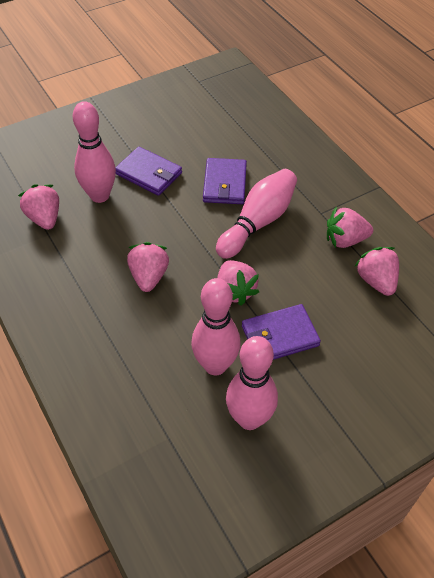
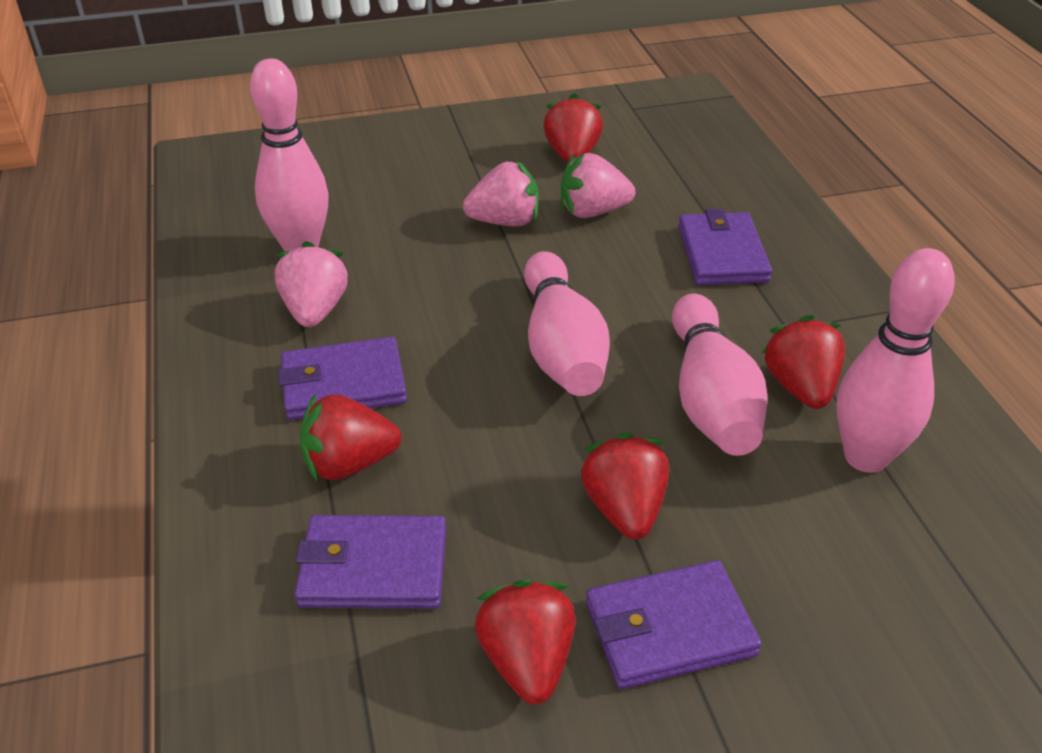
pink strawberry: [18,184,59,230] [127,242,169,292] [217,260,259,306] [327,206,373,248] [354,247,399,296] = 5 -> [275,241,348,327] [463,161,539,227] [561,153,635,218] = 3
purple wallet: [115,147,182,196] [203,158,247,204] [242,304,321,360] = 3 -> [278,337,407,420] [294,515,446,609] [586,560,762,689] [678,209,772,285] = 4
red strawberry: none = 0 -> [299,394,401,482] [474,580,576,704] [543,93,603,163] [580,432,669,539] [761,315,845,409] = 5

